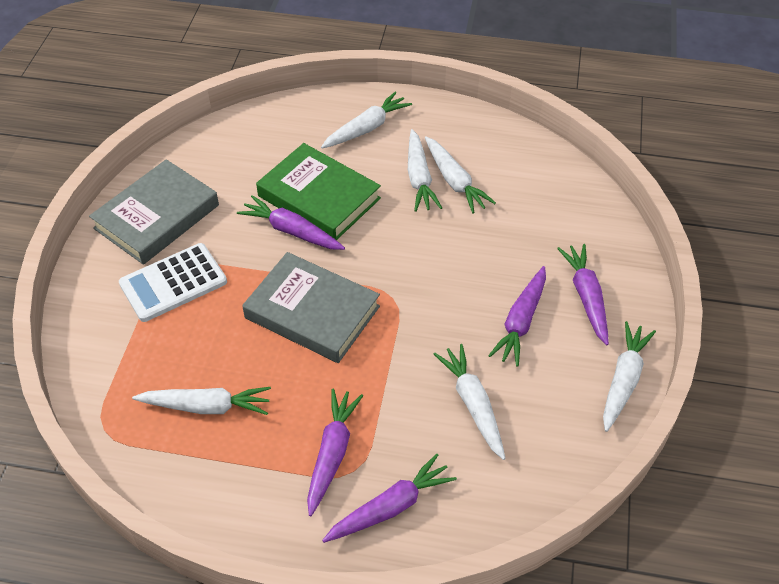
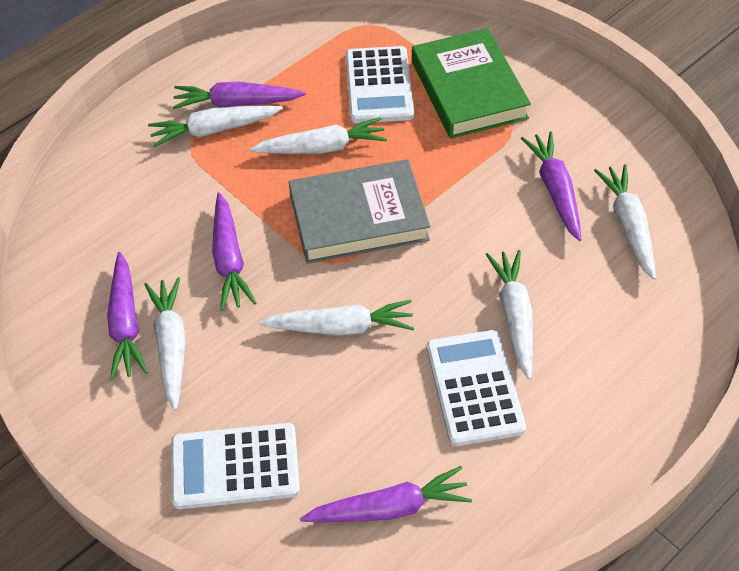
grey book: [89,159,219,265] [242,252,380,363] = 2 -> [289,159,430,264] = 1
white calculator: [119,243,227,322] = 1 -> [171,423,300,509] [346,46,414,123] [427,330,526,446] = 3

